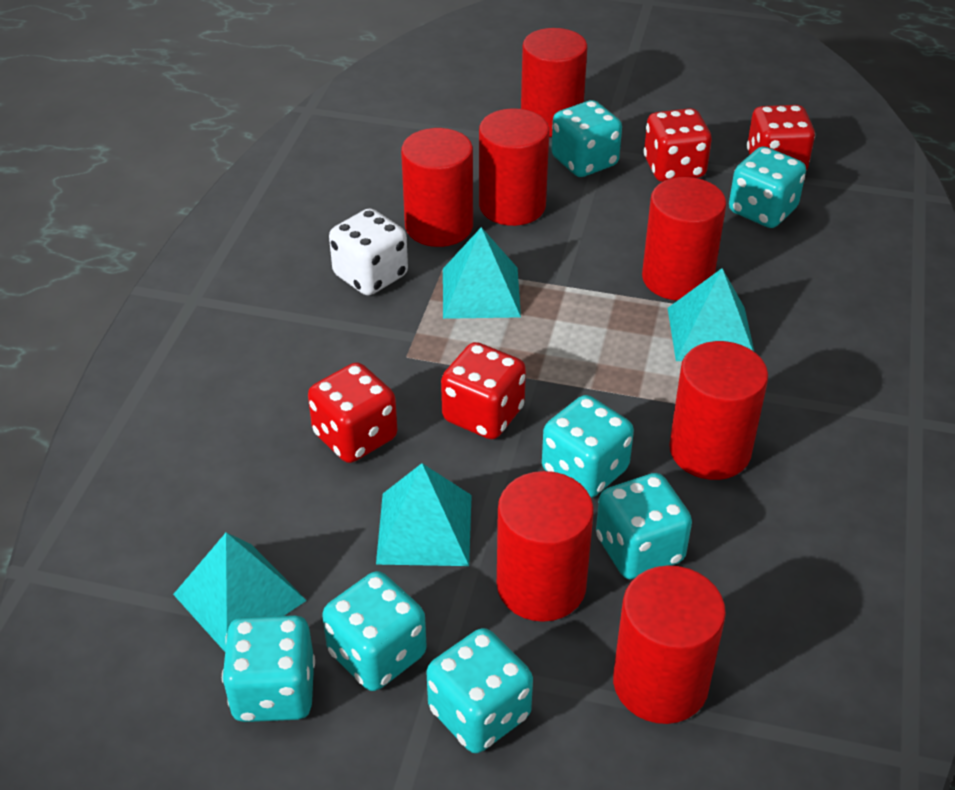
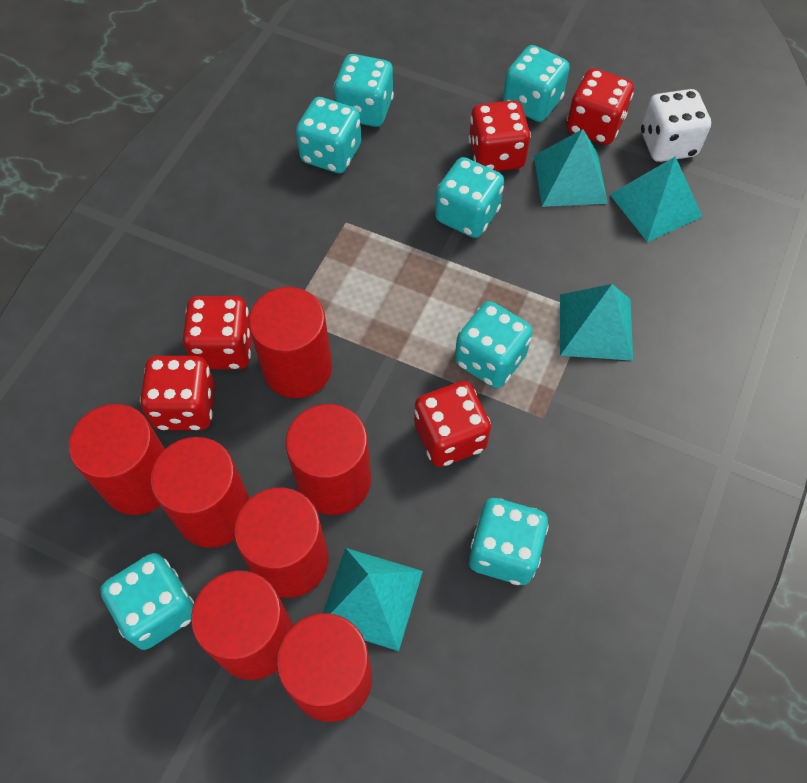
red dice: [308,362,397,463] [441,342,526,439] [644,108,712,182] [747,105,815,171] = 4 -> [140,356,215,430] [183,296,252,369] [414,381,491,467] [469,100,531,171] [567,68,634,145] = 5

